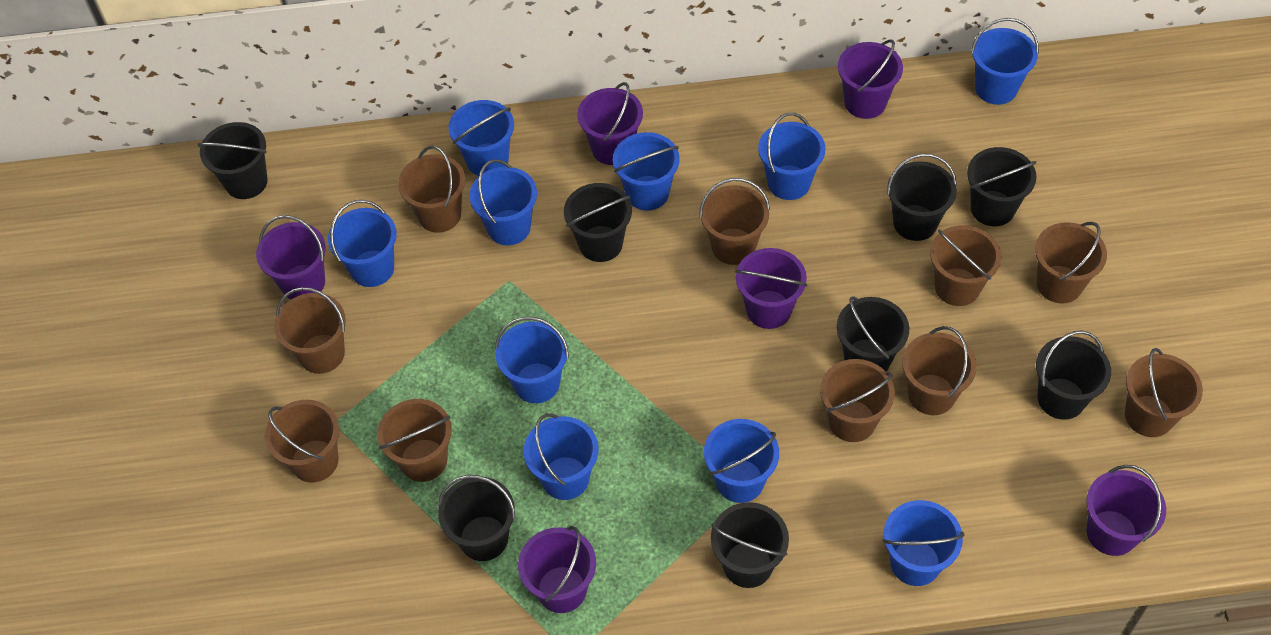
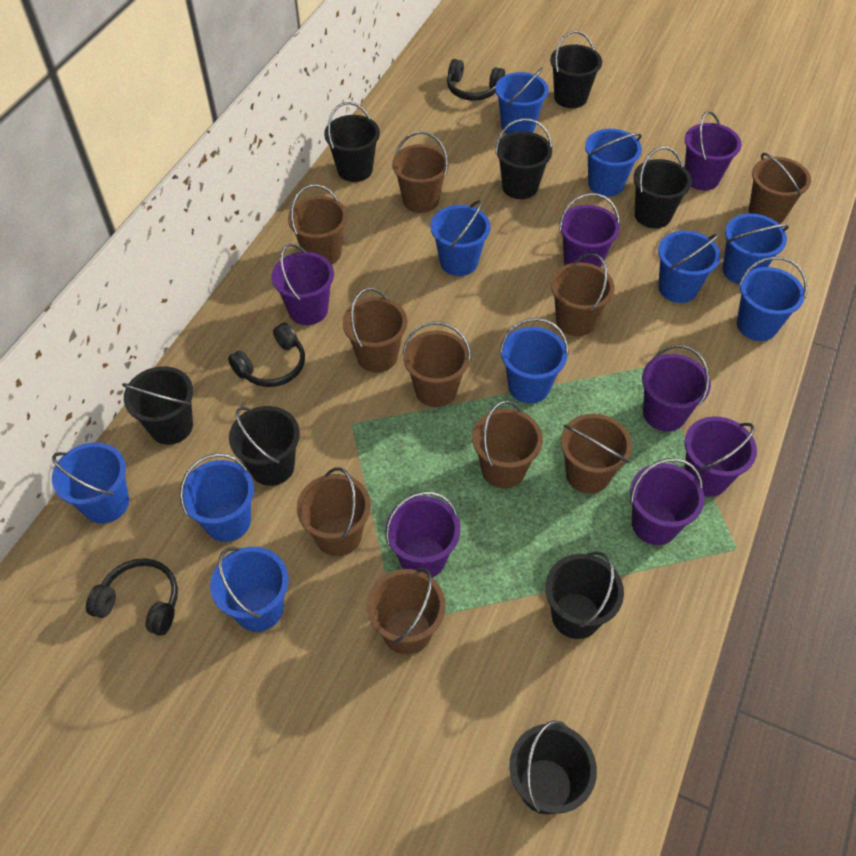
black headphones: none = 0 -> [86,558,178,636] [228,323,305,387] [447,59,505,101] = 3
purple bucket: [256,215,326,299] [518,526,596,613] [577,82,643,165] [735,248,807,329] [838,39,903,119] [1086,465,1166,556] = 6 -> [271,244,334,325] [385,491,460,578] [559,193,620,268] [630,458,705,545] [642,345,711,432] [684,416,757,497] [685,111,741,190] = 7

